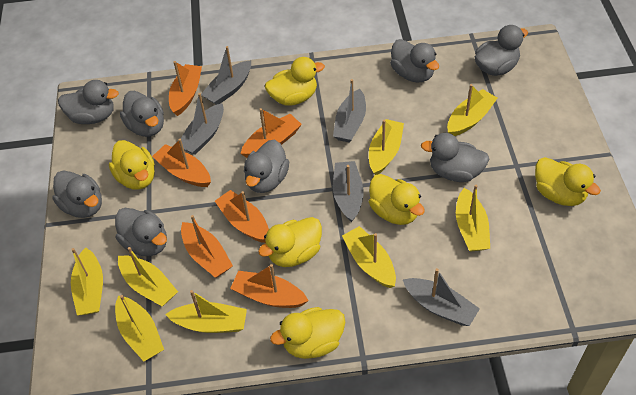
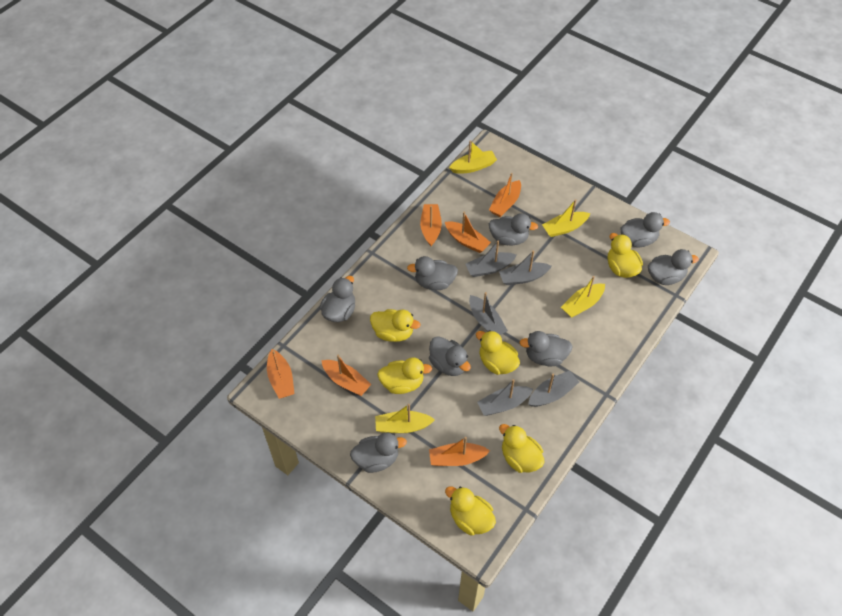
yellow boat: [71,247,103,316] [115,295,164,361] [118,247,178,306] [165,290,247,333] [342,226,396,288] [369,119,404,175] [447,84,498,136] [456,185,490,252] = 8 -> [375,404,435,433] [449,140,497,174] [542,199,591,237] [561,276,605,318] = 4

